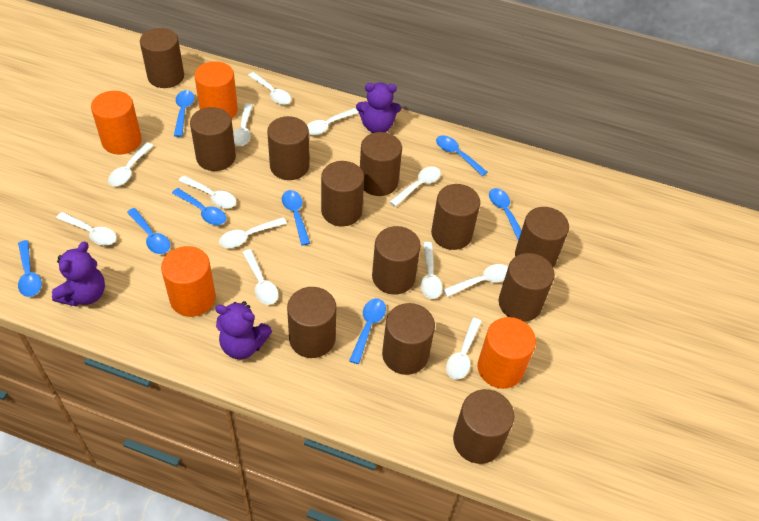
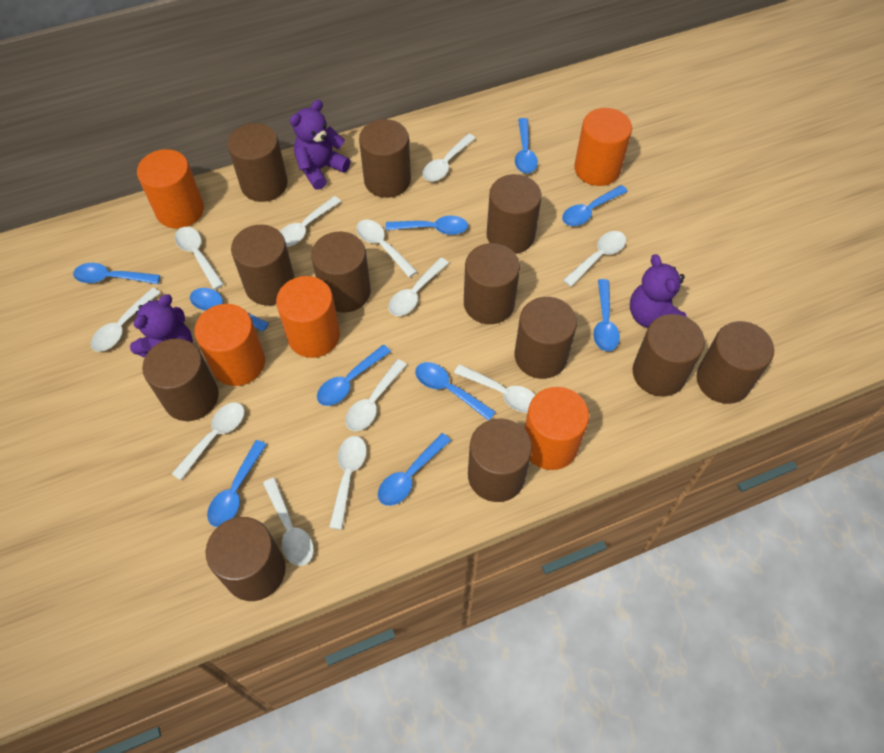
blue spoon: [18,240,42,297] [127,208,170,254] [172,188,226,225] [174,90,194,137] [282,190,310,246] [349,298,386,364] [436,135,487,176] [489,188,522,240] = 8 -> [73,263,160,284] [190,288,269,332] [207,440,267,527] [317,345,391,406] [378,433,451,506] [385,215,468,235] [415,362,496,421] [515,118,538,173] [562,185,628,226] [593,279,620,351] = 10
orange cylinder: [91,91,142,154] [161,246,216,317] [194,61,238,119] [477,317,536,389] = 4 -> [137,149,204,229] [194,304,265,386] [276,276,340,358] [524,387,589,470] [574,108,632,186] = 5

